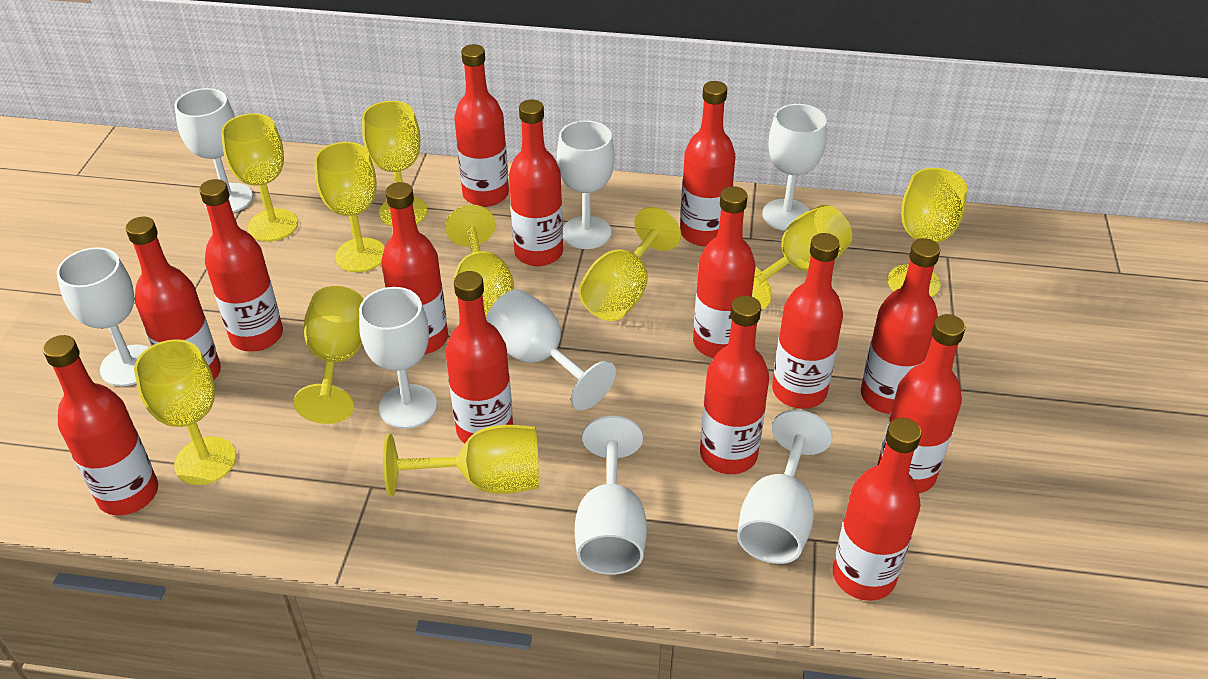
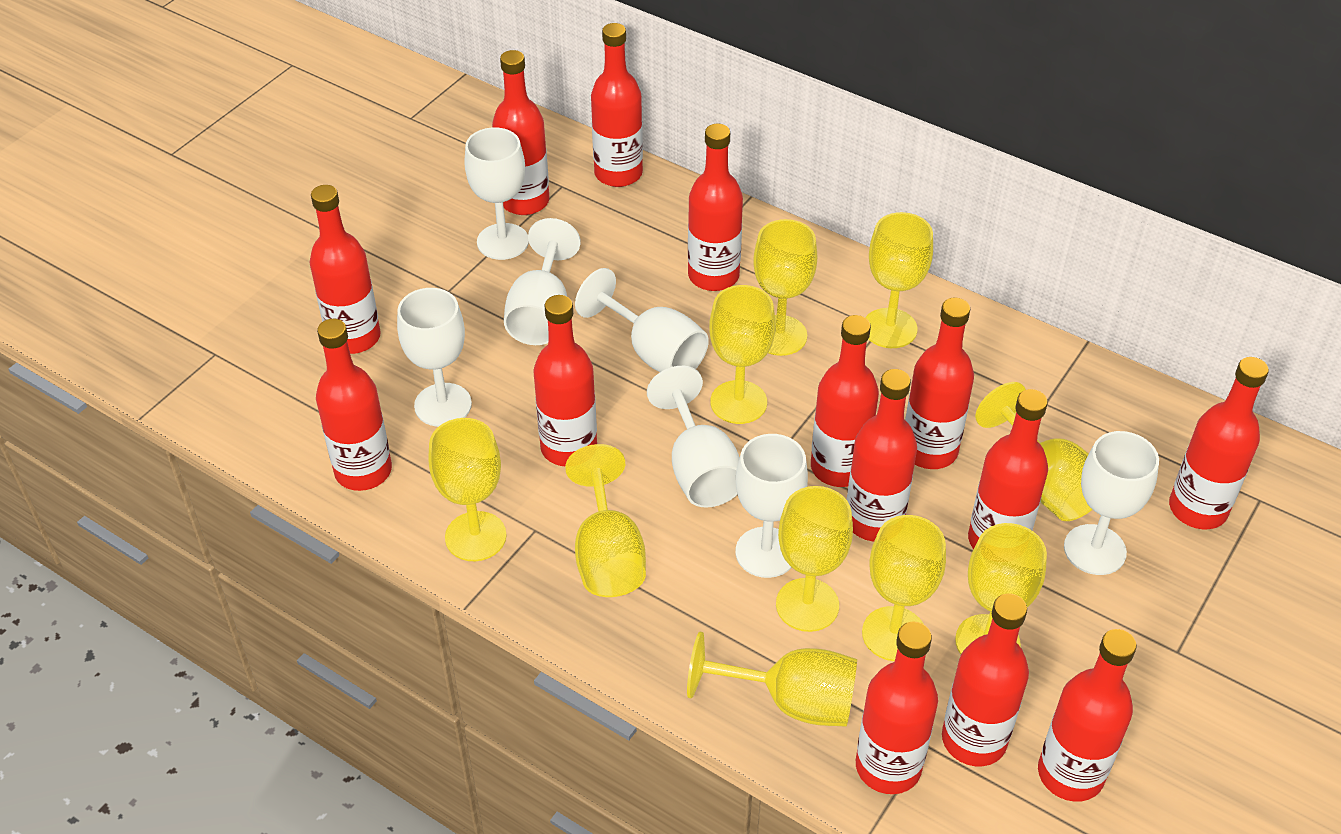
white goblet: [57,247,149,386] [174,88,253,213] [359,287,437,429] [486,289,616,410] [557,120,615,249] [575,416,647,575] [737,410,832,564] [762,104,827,231] = 8 -> [397,288,472,427] [465,127,529,260] [504,218,581,345] [575,268,709,372] [647,366,740,508] [736,434,808,578] [1064,431,1159,575] = 7

